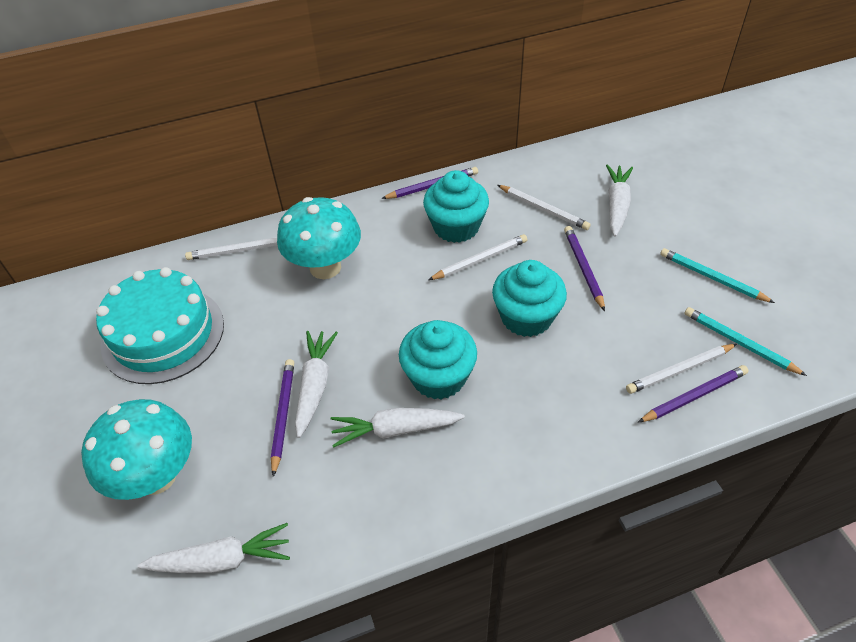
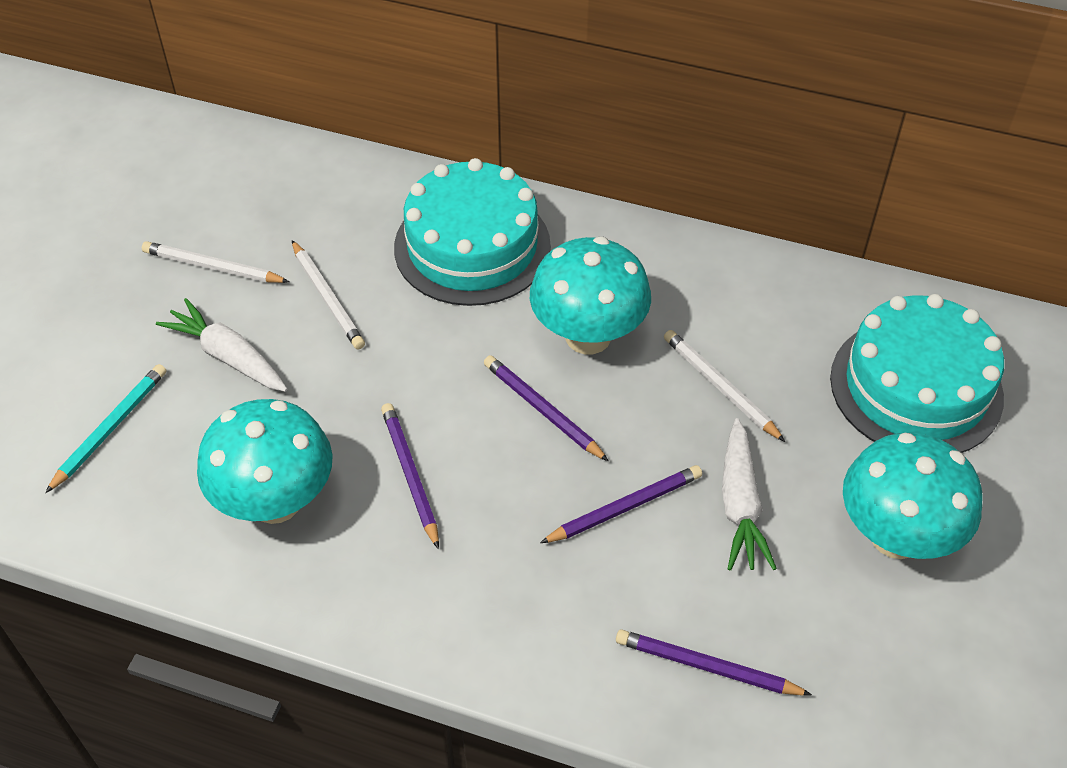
turquoise cake: [96,267,224,384] = 1 -> [394,158,551,306] [830,294,1004,453] = 2
turquoise cupcake: [399,320,477,400] [423,170,489,243] [492,260,567,337] = 3 -> none = 0
turquoise mushroom: [81,399,192,500] [277,197,361,279] = 2 -> [197,399,333,524] [530,236,651,354] [843,433,982,559] = 3
turquoise pencil: [660,248,775,303] [685,307,807,376] = 2 -> [45,364,166,493] = 1
white carrot: [137,523,290,573] [295,331,338,438] [331,408,465,448] [606,164,633,237] = 4 -> [156,298,287,392] [722,418,777,570] = 2
white pencil: [185,237,277,260] [428,234,527,280] [498,185,591,230] [626,344,737,394] = 4 -> [142,241,289,283] [292,240,365,350] [664,330,785,442] = 3

